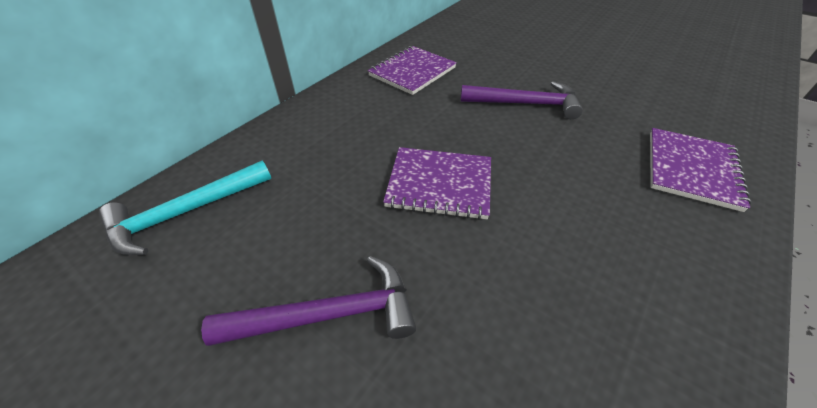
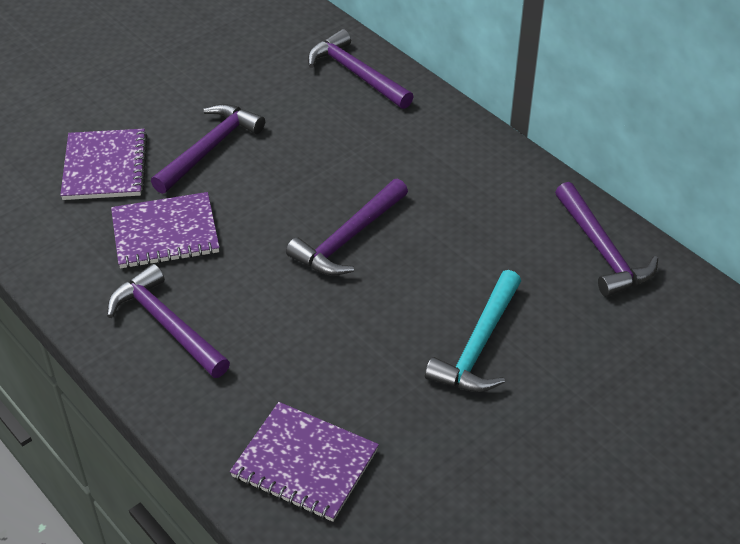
purple hammer: [201,256,416,346] [461,81,583,119] = 2 -> [107,264,230,378] [151,104,265,194] [286,179,408,276] [308,29,414,109] [555,182,658,297] = 5

